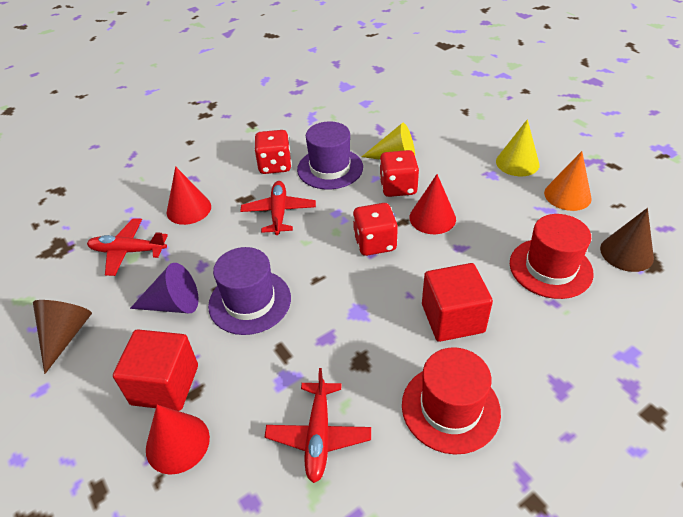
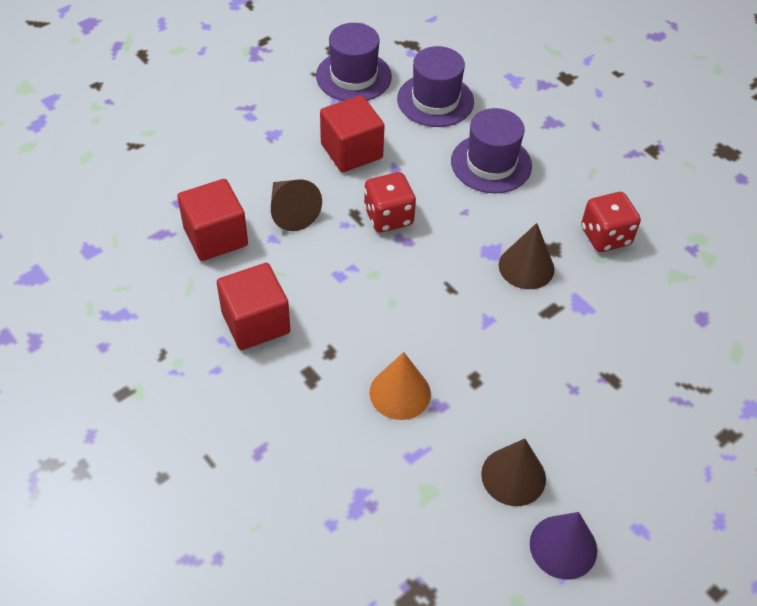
brown cone: [33,300,92,374] [600,208,654,272] = 2 -> [271,179,322,231] [481,439,546,506] [499,223,554,289] = 3
purple hat: [208,247,291,335] [297,122,363,189] = 2 -> [316,23,392,101] [397,46,474,127] [451,108,532,193] = 3
red cone: [146,405,210,475] [166,166,211,225] [409,174,456,234] = 3 -> none = 0
red cube: [113,329,198,411] [422,263,493,342] = 2 -> [177,179,248,261] [217,263,290,350] [320,95,385,172] = 3
red dice: [254,130,292,174] [353,203,398,256] [379,150,419,197] = 3 -> [364,172,416,232] [581,192,641,252] = 2
red hat: [402,347,501,455] [510,214,594,299] = 2 -> none = 0
red plane: [87,218,168,276] [241,181,316,235] [265,368,371,483] = 3 -> none = 0
yellow cone: [362,123,415,160] [496,119,539,176] = 2 -> none = 0

